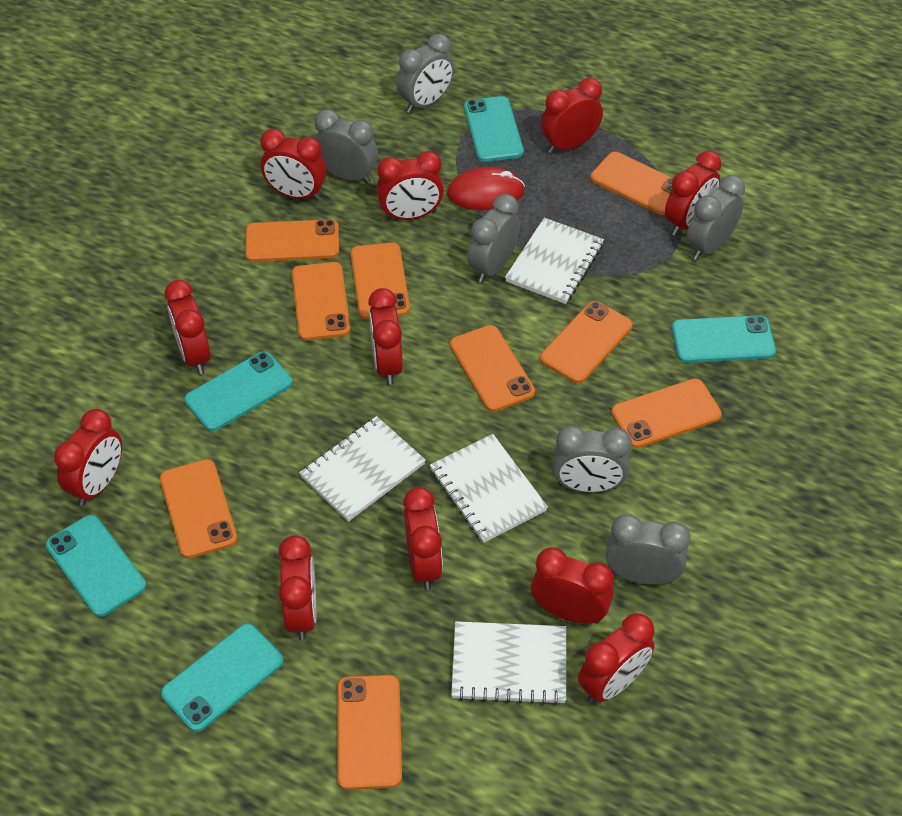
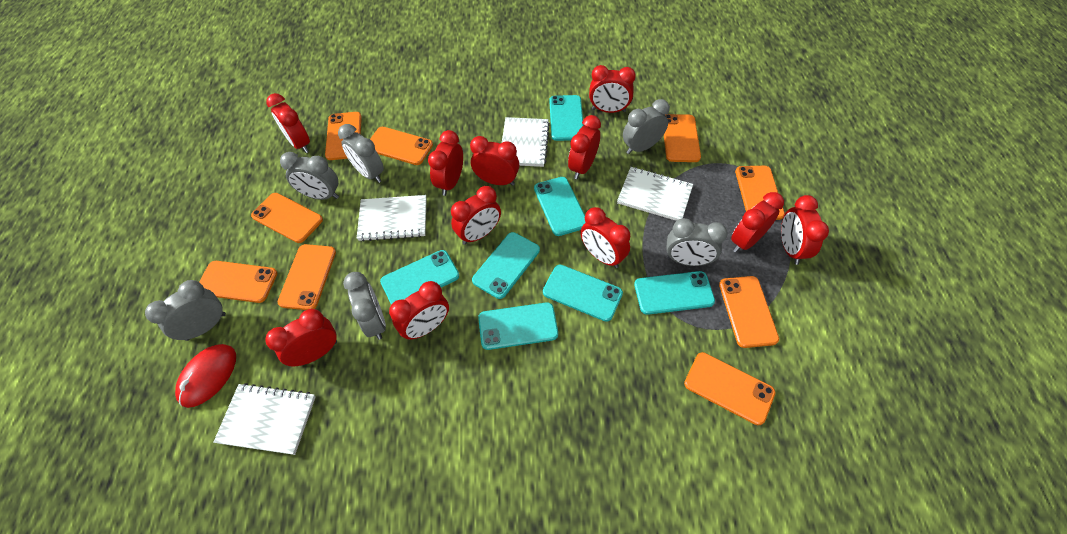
turquoise phone: [46,515,146,617] [161,624,283,732] [184,351,292,431] [464,96,524,162] [672,315,776,363] = 5 -> [380,250,459,305] [472,232,540,299] [478,302,558,350] [534,177,586,236] [543,265,623,322] [549,95,584,141] [634,271,715,315] = 7

